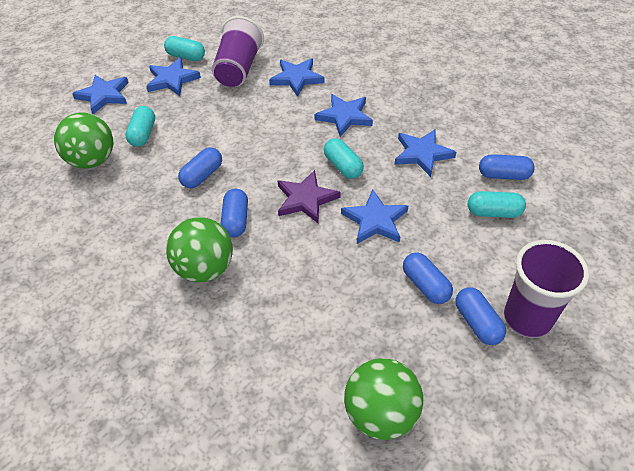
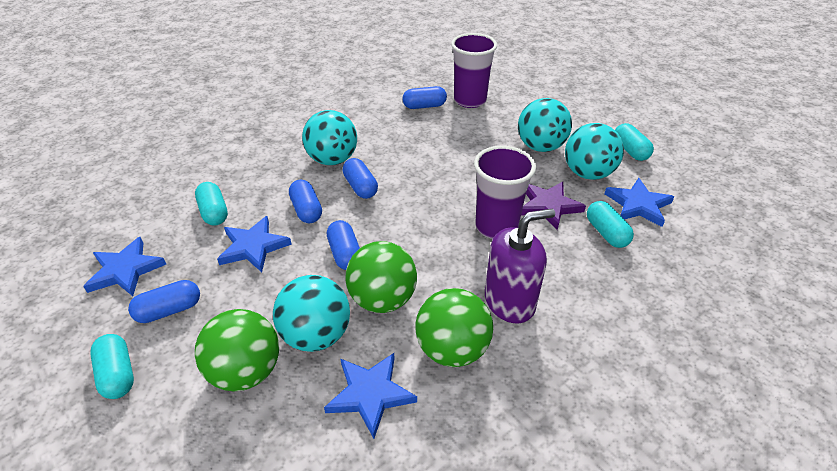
blue star: [72,75,129,114] [146,58,201,96] [269,58,324,97] [314,94,373,137] [341,189,408,244] [394,129,456,177] = 6 -> [83,237,166,296] [217,216,292,272] [324,353,417,439] [604,178,674,227] = 4
purple soap dispenser: none = 0 -> [485,209,555,323] = 1
turquoise ball: none = 0 -> [273,275,350,352] [302,110,357,165] [518,98,572,152] [565,123,624,180] = 4

